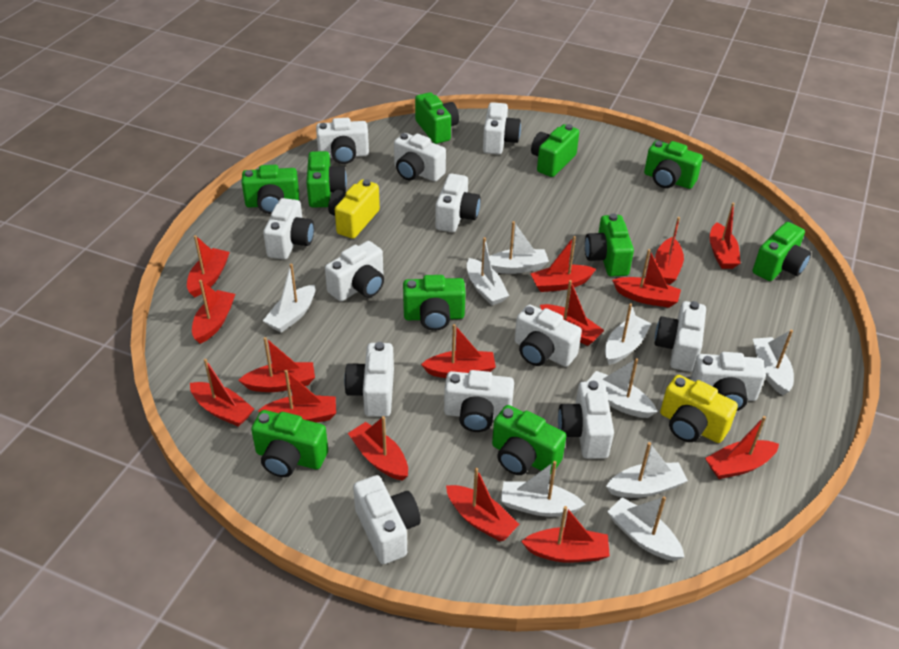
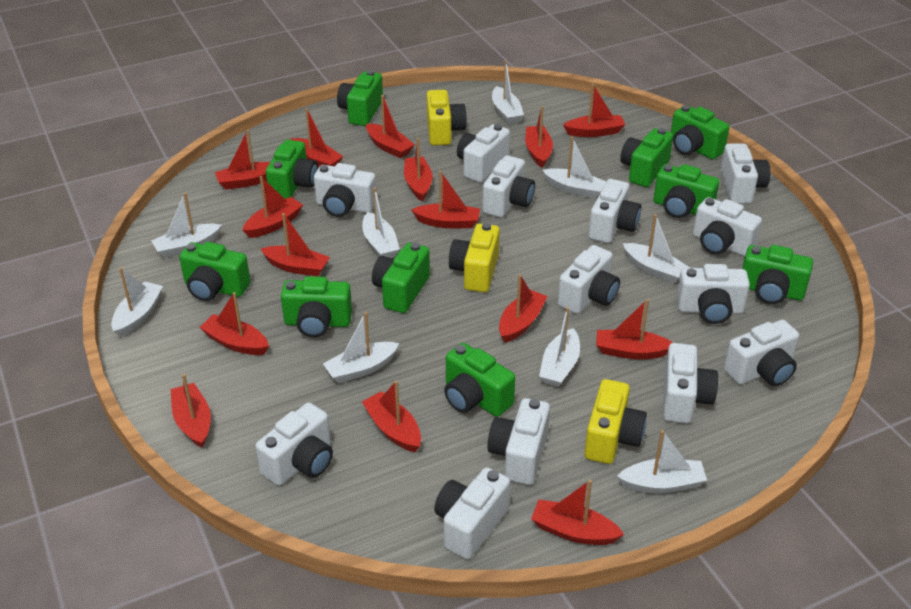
yellow camera: [328,179,380,239] [660,375,738,443] = 2 -> [426,90,467,146] [449,223,500,292] [584,379,647,464] = 3

